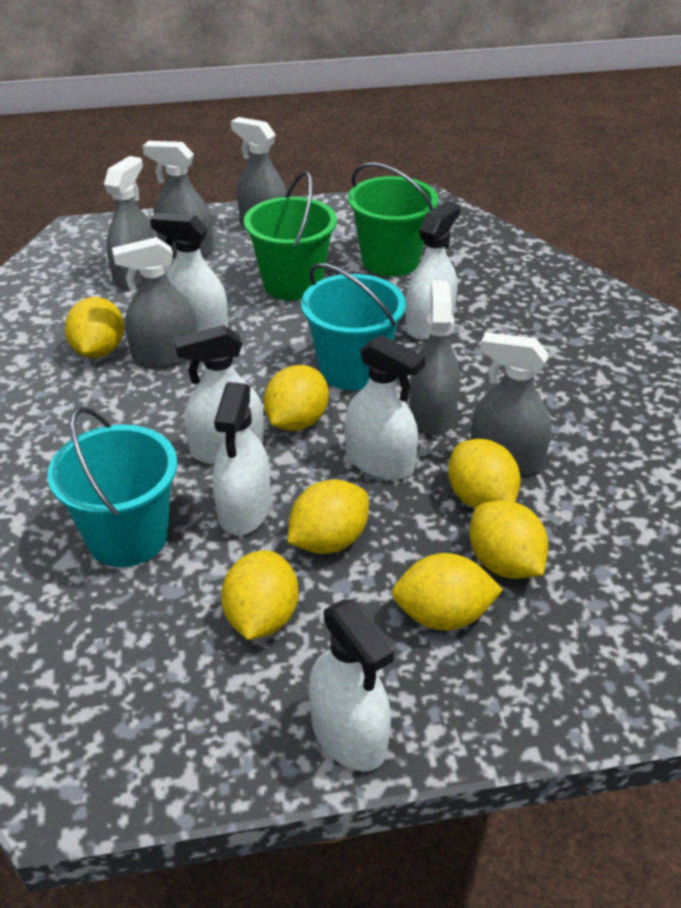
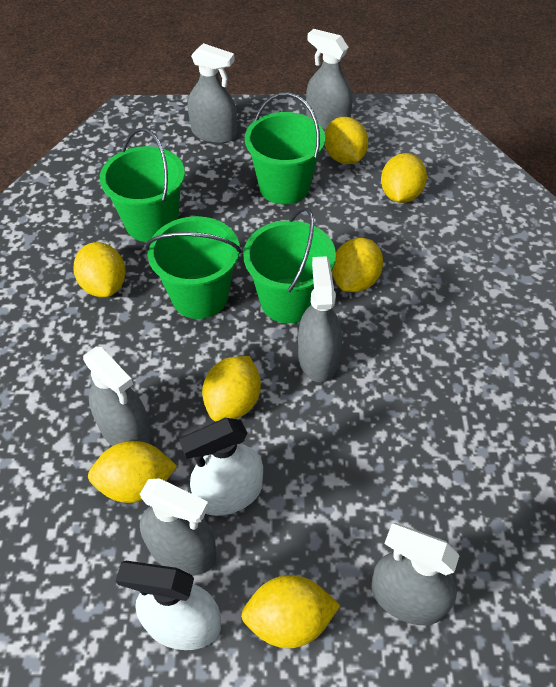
green bucket: [244,171,337,300] [348,162,438,276] = 2 -> [100,128,185,242] [145,216,241,319] [243,207,336,323] [245,92,325,205] = 4
turquoise bucket: [47,407,177,567] [301,263,406,390] = 2 -> none = 0
white spray bottle: [150,213,228,332] [174,325,264,464] [213,382,271,535] [309,600,394,771] [345,335,425,480] [405,201,460,340] = 6 -> [116,561,221,650] [179,418,263,516] = 2

